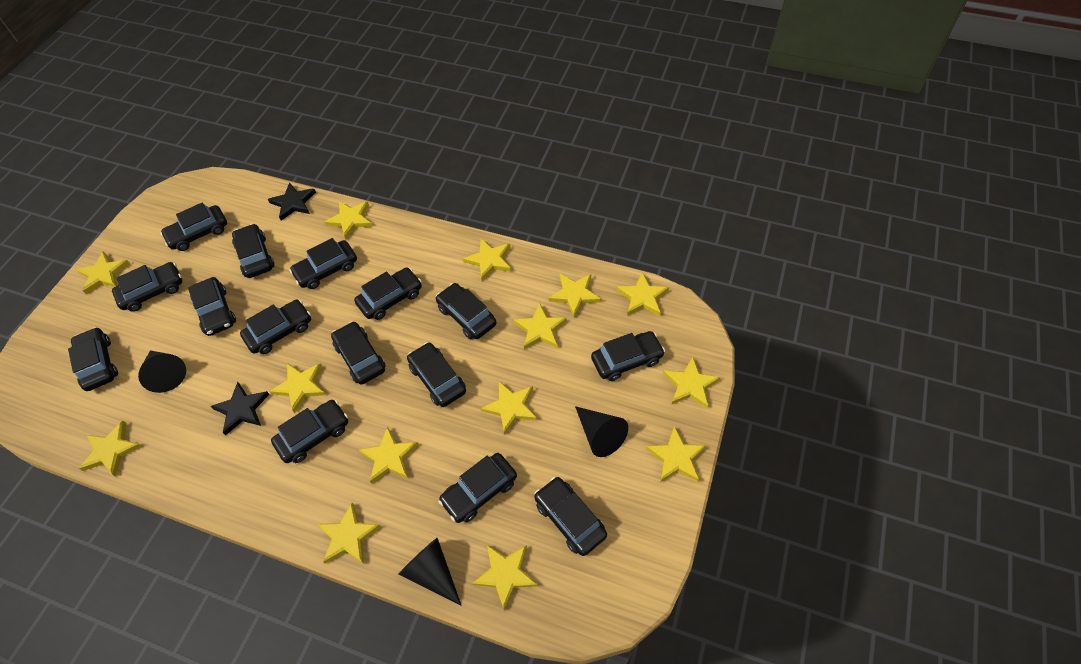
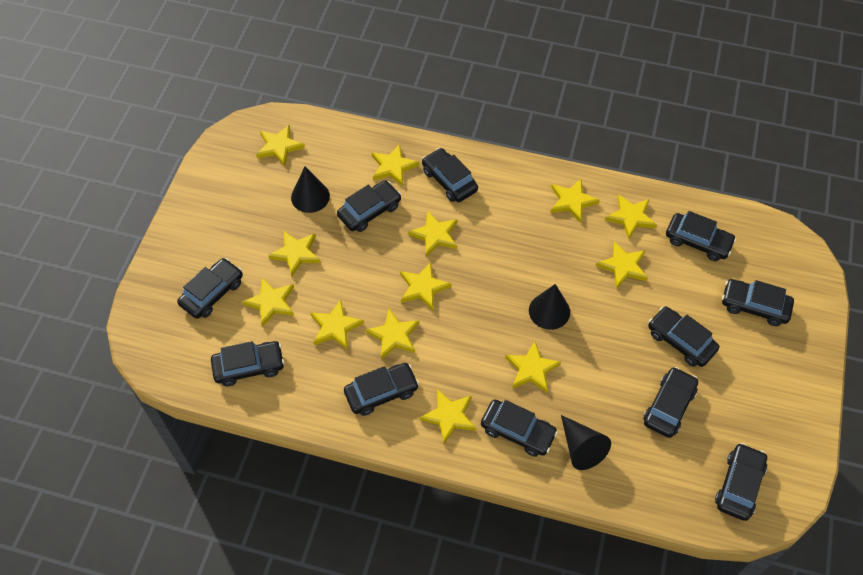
black car: [68,327,118,391] [112,262,182,312] [160,202,227,251] [188,277,236,336] [232,224,274,278] [240,300,311,354] [271,400,348,463] [289,238,357,289] [331,321,386,385] [354,267,422,320] [407,342,466,407] [436,283,496,339] [439,453,517,523] [534,477,607,556] [591,331,665,381] = 15 -> [177,258,243,319] [211,341,285,386] [337,180,401,232] [344,363,419,416] [422,148,478,202] [481,400,558,457] [643,367,698,438] [648,307,719,367] [666,211,736,261] [715,443,767,521] [722,279,794,326] = 11
black star: [210,382,269,435] [268,182,316,221] = 2 -> none = 0
yellow star: [77,251,130,294] [79,421,143,477] [269,363,326,413] [318,503,381,564] [325,201,373,239] [359,427,419,484] [463,239,511,281] [472,545,538,610] [481,381,537,435] [514,303,567,349] [549,274,601,317] [617,272,669,316] [646,426,707,482] [663,357,721,409] = 14 -> [242,278,294,327] [256,125,305,166] [268,231,321,276] [311,300,364,350] [366,309,419,359] [372,144,419,186] [400,262,451,310] [408,211,457,257] [420,389,476,444] [505,341,561,393] [551,179,600,222] [596,241,648,289] [605,194,657,239] = 13

